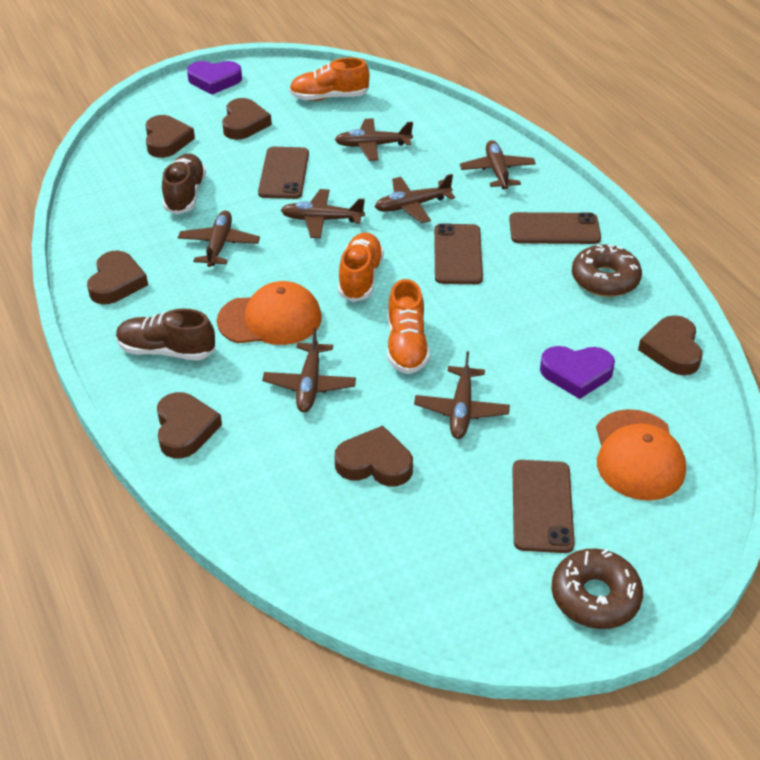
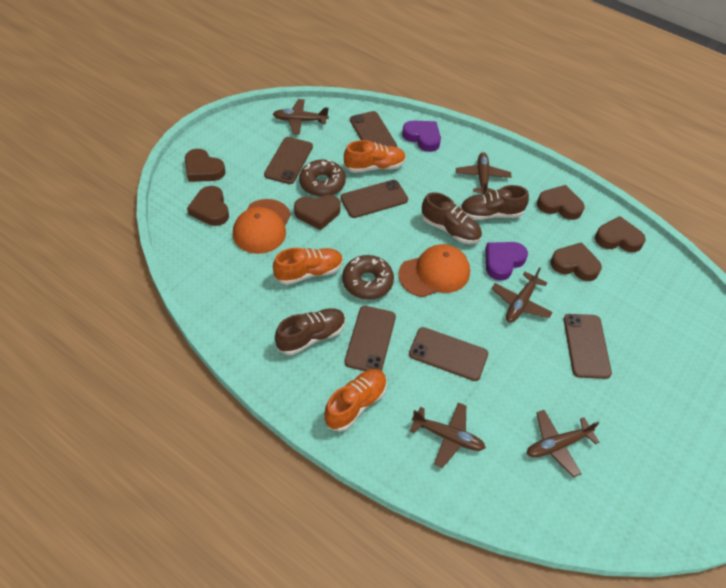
brown phone: [258,147,309,199] [434,223,483,284] [509,212,601,244] [512,460,575,553] = 4 -> [264,137,313,184] [340,180,408,218] [344,306,396,371] [350,111,397,147] [409,327,488,381] [563,314,612,379] = 6
brown plane: [178,210,260,267] [262,327,356,412] [281,189,365,238] [335,118,413,161] [375,174,455,223] [414,351,510,439] [460,140,536,189] = 7 -> [273,99,329,135] [410,403,486,468] [456,152,511,195] [492,267,553,322] [527,410,599,477] = 5
brown shoe: [116,308,216,361] [162,153,206,214] = 2 -> [275,309,345,355] [422,192,482,244] [460,185,529,220] = 3

